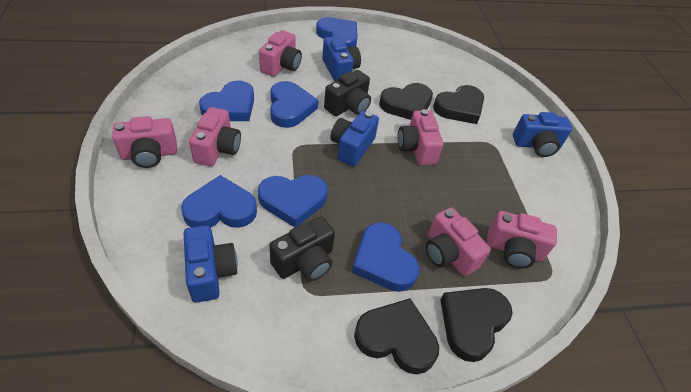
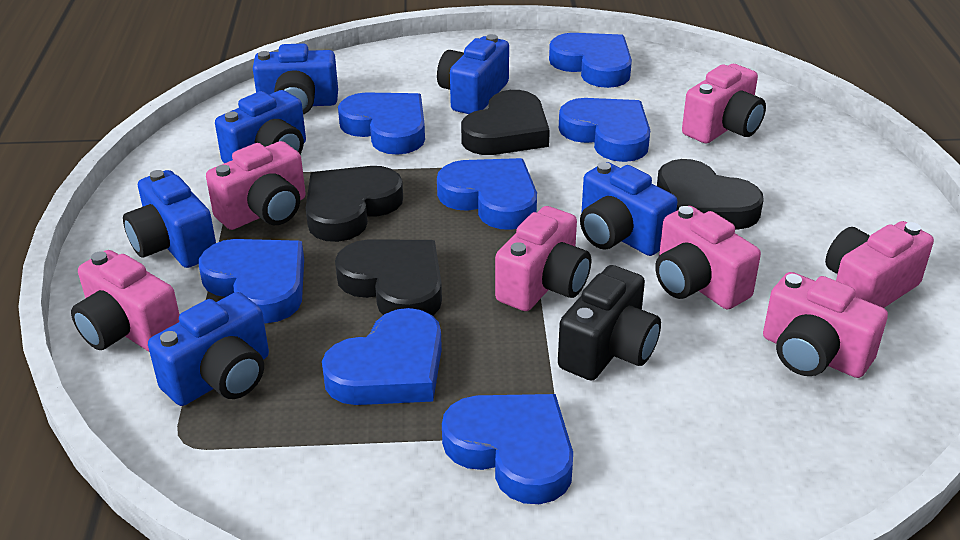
black camera: [270,217,335,281] [324,70,371,116] = 2 -> [558,265,661,381] = 1
blue camera: [184,225,238,303] [322,36,361,81] [330,111,379,167] [513,112,572,157] = 4 -> [123,170,216,268] [148,292,269,406] [215,90,306,163] [253,43,338,115] [437,34,509,114] [580,162,677,256] = 6
blue heart: [181,175,257,228] [199,80,254,121] [258,175,328,227] [270,81,319,128] [316,17,357,47] [352,222,419,292] = 6 -> [199,239,304,323] [322,308,442,405] [338,92,425,155] [437,158,537,230] [442,394,573,504] [549,33,632,88] [559,98,650,162] = 7
pink camera: [112,116,177,168] [189,107,241,166] [259,30,302,77] [398,109,443,165] [426,207,491,276] [487,211,557,269] = 6 -> [71,250,180,352] [206,141,306,230] [495,206,591,311] [655,206,761,310] [682,64,766,144] [763,272,888,378] [825,221,934,308] = 7

